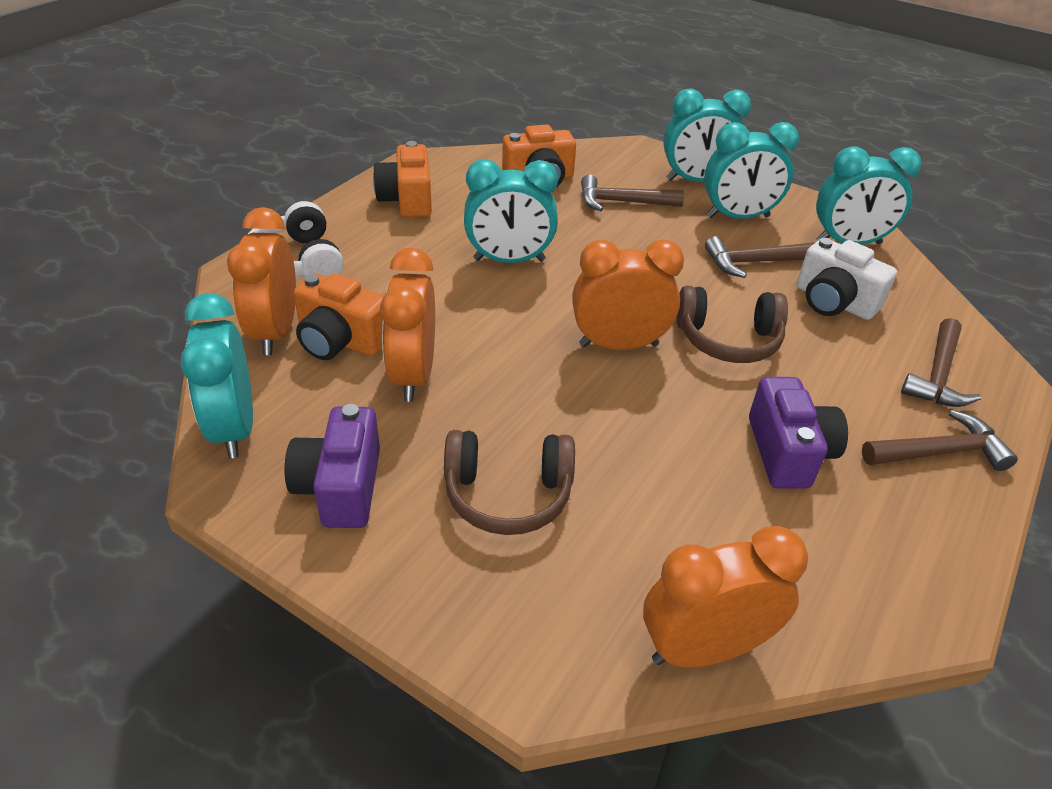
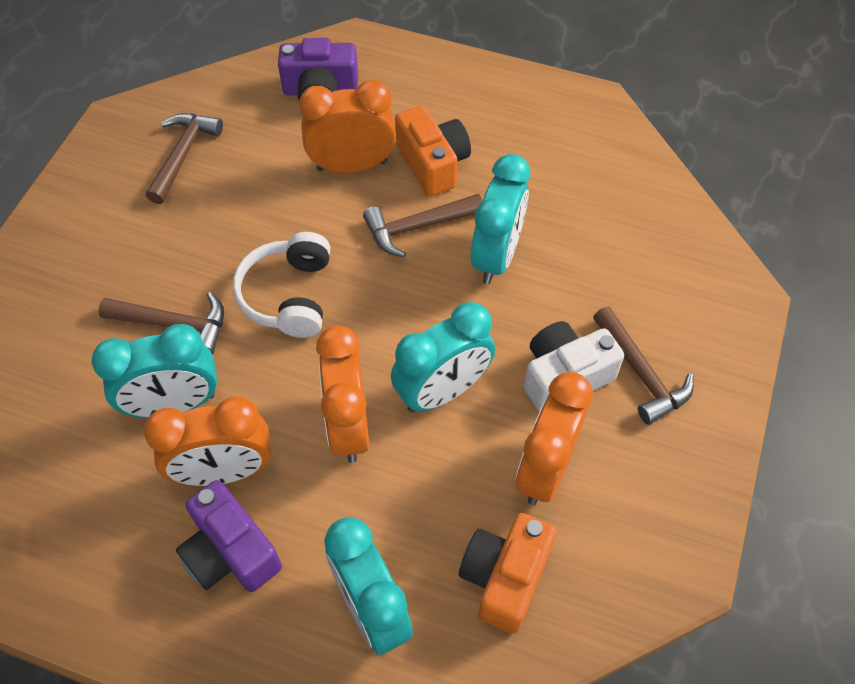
brown headphones: [444,430,575,535] [676,286,788,363] = 2 -> none = 0
orange camera: [293,273,383,360] [373,141,432,218] [502,124,576,187] = 3 -> [395,105,471,196] [459,513,557,634] = 2
turquoise clock: [180,293,253,458] [464,159,558,263] [663,89,751,182] [704,122,799,219] [816,146,921,245] = 5 -> [92,324,218,418] [324,517,413,655] [391,302,495,413] [471,154,530,284] = 4

